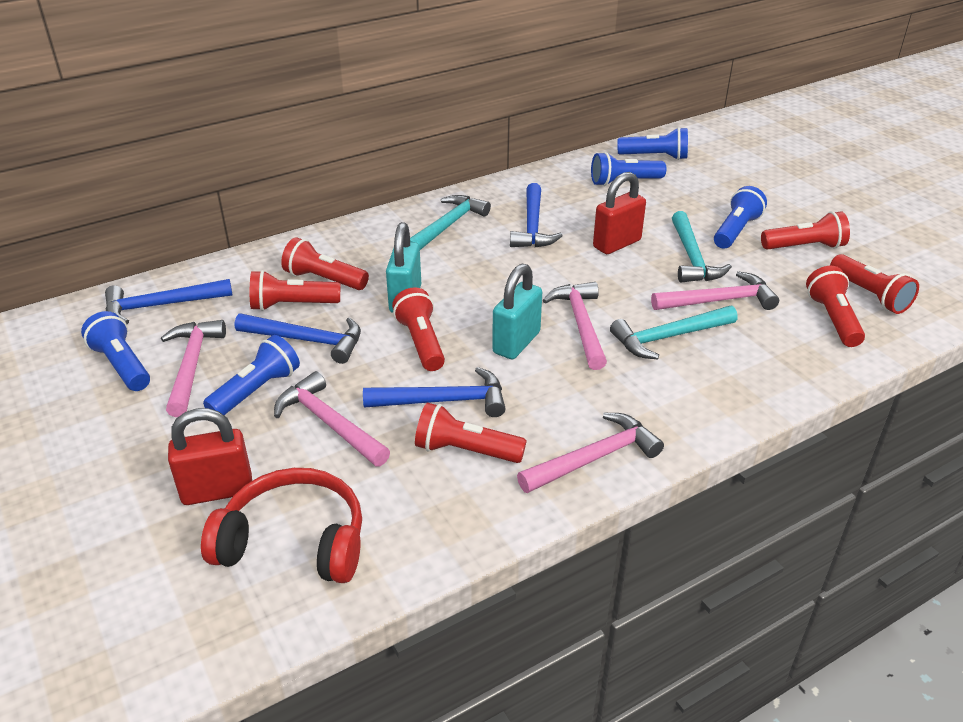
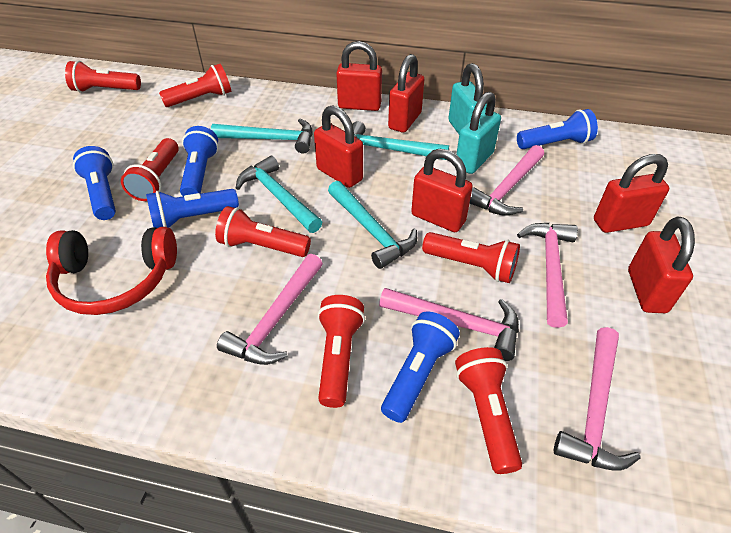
blue hammer: [105,279,233,324] [235,314,361,364] [363,367,505,417] [510,183,563,247] = 4 -> none = 0
red padlock: [168,408,252,505] [593,172,646,254] = 2 -> [314,105,363,188] [336,41,382,111] [388,54,424,133] [411,149,473,232] [594,154,669,233] [628,217,695,313] = 6
turquoise hammer: [410,195,491,250] [610,306,737,360] [672,211,732,283] = 3 -> [211,119,313,153] [236,156,322,233] [328,181,417,269] [352,121,449,160] = 4

